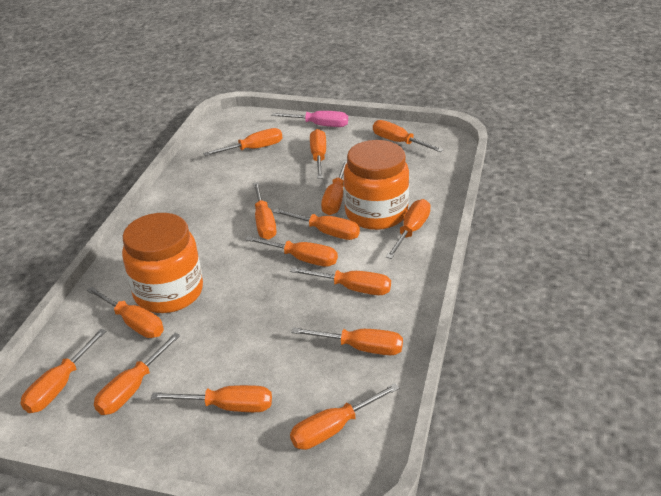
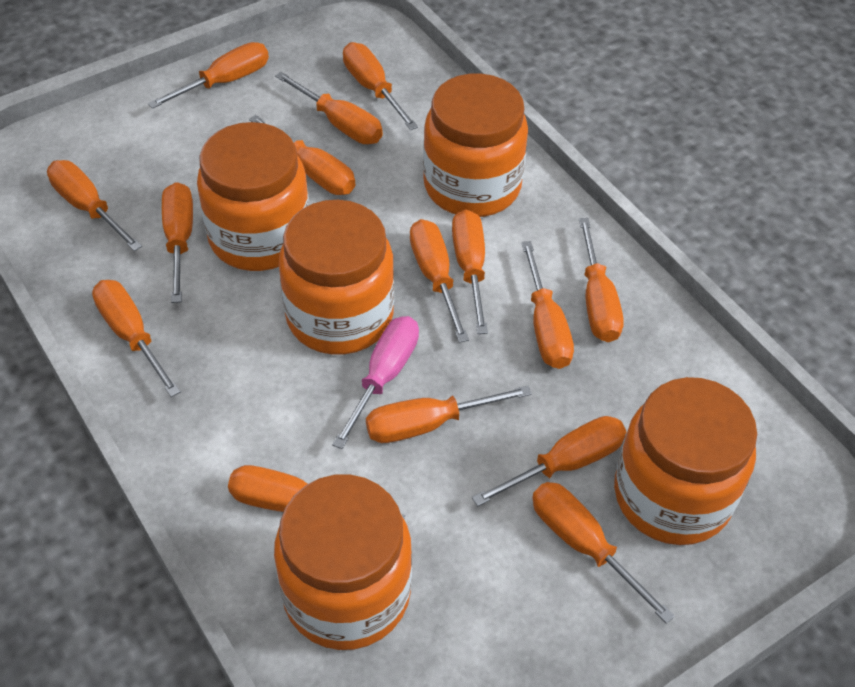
orange jar: [122,213,203,313] [344,140,409,230] = 2 -> [197,122,309,271] [274,474,412,650] [279,200,394,355] [423,73,528,217] [614,377,757,545] = 5

